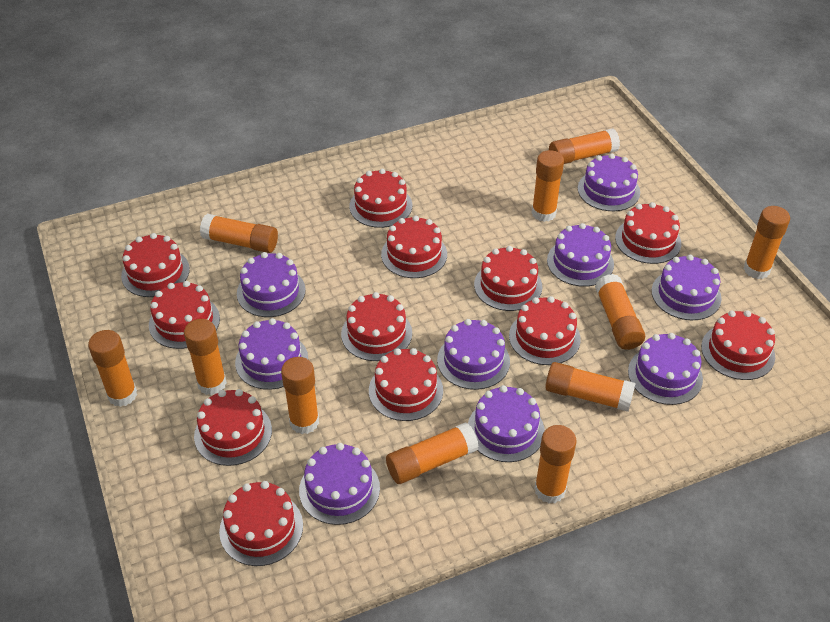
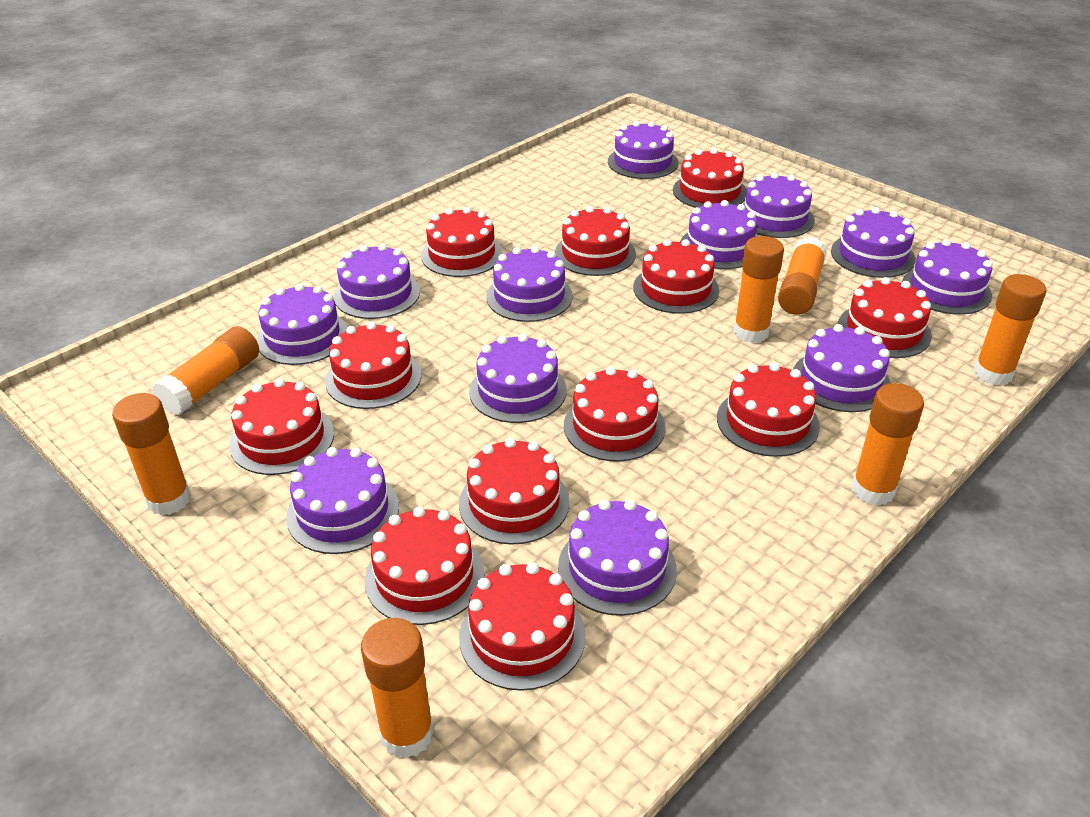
orange glue stick: [88,330,137,407] [184,319,227,395] [200,214,278,253] [281,357,319,434] [386,422,479,484] [532,150,564,222] [534,425,577,503] [545,362,636,412] [549,128,620,164] [595,274,645,350] [744,206,790,279] = 11 -> [112,393,191,516] [152,326,259,415] [361,618,434,759] [733,236,784,343] [778,237,827,315] [852,383,924,506] [974,274,1046,386] = 7
purple cake: [235,318,308,390] [237,252,306,317] [299,443,380,525] [437,319,510,390] [468,385,544,462] [547,223,614,287] [578,154,640,211] [628,333,703,405] [652,255,722,320] = 9 -> [256,284,348,365] [286,447,399,554] [334,244,420,319] [469,334,567,423] [486,246,573,322] [558,500,677,616] [608,121,678,179] [680,200,757,269] [744,173,815,238] [793,324,891,412] [831,207,916,278] [902,239,993,315] = 12

